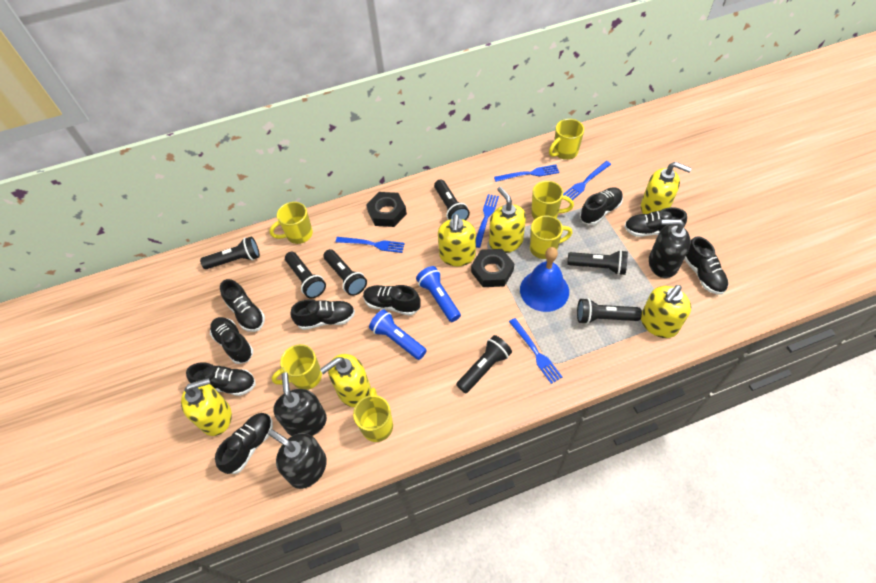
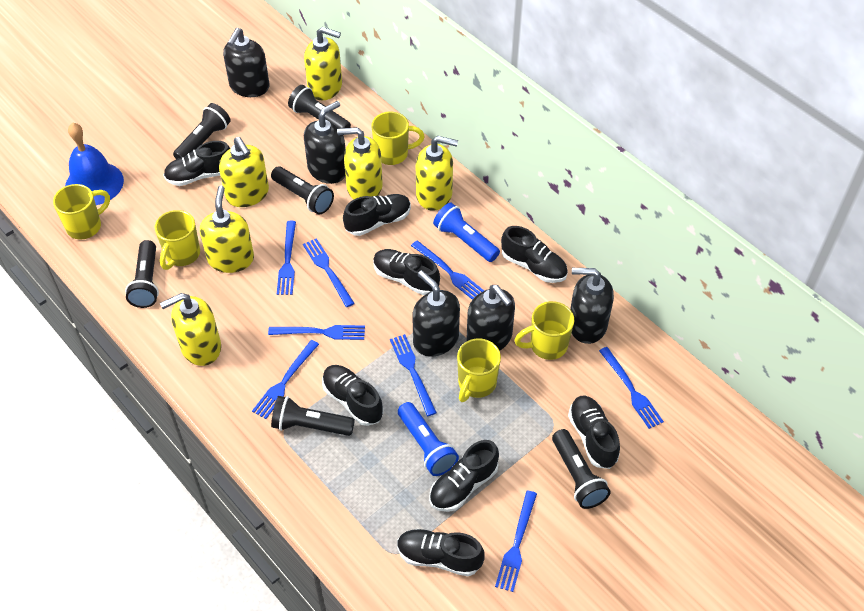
black flashlight: [200,237,260,269] [285,252,326,298] [323,249,367,296] [434,180,470,220] [456,335,512,393] [567,250,628,275] [577,298,642,324] = 7 -> [125,240,159,308] [173,103,231,159] [271,166,334,215] [271,396,355,436] [288,85,351,129] [552,429,610,509] = 6
black nut: [366,192,407,227] [471,249,514,287] = 2 -> none = 0
black shoe: [186,362,256,396] [210,317,253,364] [215,413,273,474] [220,279,265,332] [290,299,355,330] [363,285,421,316] [580,187,623,225] [624,207,687,237] [684,236,729,295] = 9 -> [164,141,231,186] [322,365,383,426] [343,194,411,236] [373,249,440,295] [397,529,485,576] [429,440,499,512] [501,226,568,283] [568,396,620,469] = 8
black soap dispenser: [268,429,327,489] [273,372,327,436] [649,219,691,278] = 3 -> [223,28,269,97] [304,101,345,184] [412,270,460,357] [467,285,515,351] [570,268,614,344] = 5
blue fork: [336,237,405,253] [476,194,499,248] [494,165,559,182] [509,318,562,384] [563,161,611,200] = 5 -> [252,340,319,419] [268,325,365,340] [277,221,296,295] [303,238,355,307] [390,334,437,416] [411,241,484,300] [495,490,537,592] [599,347,664,429] = 8
yellow mug: [269,202,313,244] [272,344,322,390] [353,387,393,442] [530,215,573,259] [531,181,574,219] [549,119,584,160] = 6 -> [53,184,110,240] [154,210,200,270] [371,112,425,165] [457,338,501,402] [514,301,574,360] = 5

